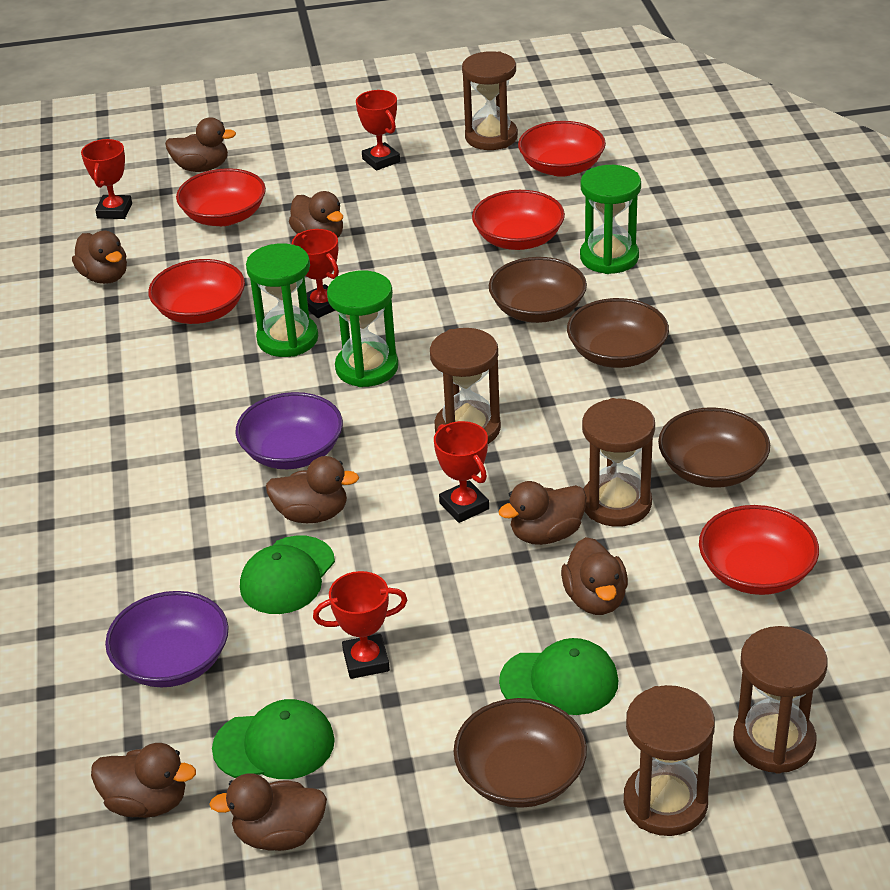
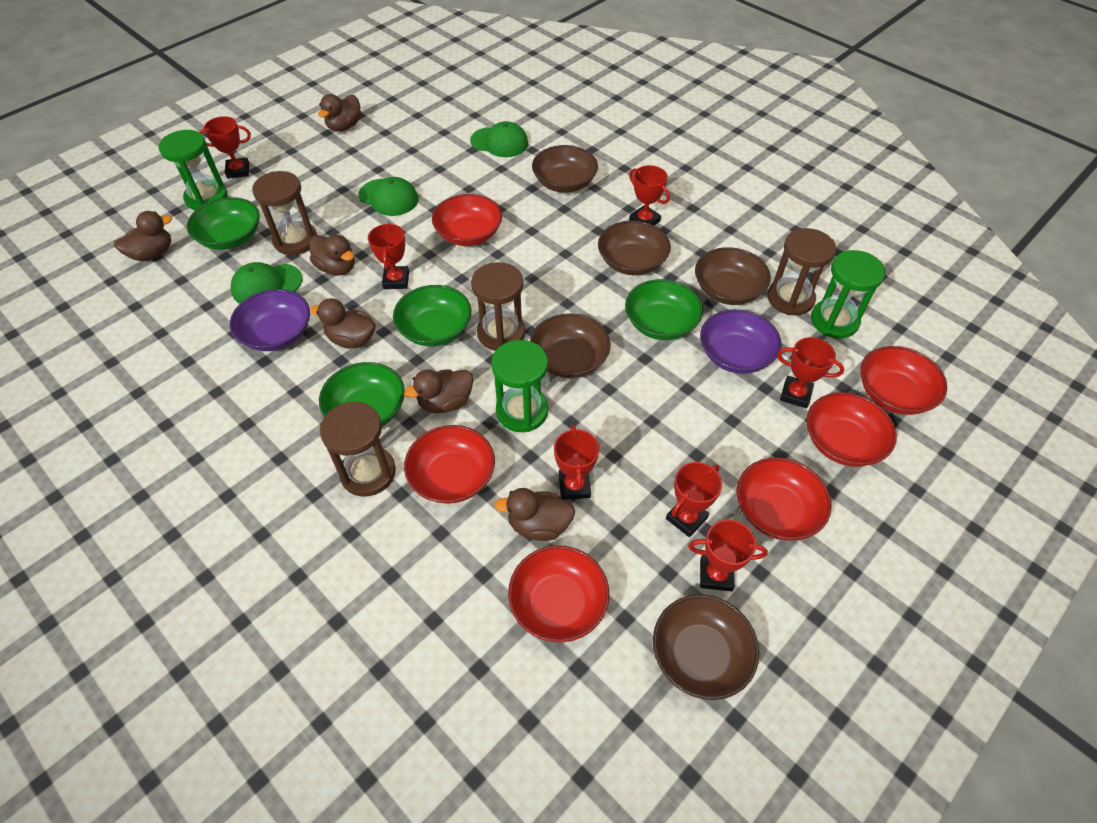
brown bowl: [453,698,587,808] [489,257,587,323] [567,298,669,368] [658,407,770,488] = 4 -> [530,313,611,378] [532,145,598,193] [598,220,671,275] [653,594,759,700] [695,247,771,305] = 5
brown duck: [72,230,127,284] [91,743,196,818] [165,117,236,172] [209,773,327,851] [266,456,359,523] [289,191,343,237] [498,481,587,545] [561,537,628,615] = 8 -> [114,211,172,261] [309,235,355,276] [310,298,376,349] [318,94,361,131] [404,369,473,413] [494,488,575,541] = 6
brown hourglass: [430,328,501,444] [462,51,518,150] [582,398,655,527] [624,685,715,836] [733,626,827,774] = 5 -> [252,171,317,255] [320,402,396,497] [471,262,525,351] [767,228,836,315] = 4
green bowl: none = 0 -> [187,197,260,250] [319,362,405,427] [393,285,471,346] [625,279,703,340] = 4
red bowl: [148,259,245,324] [176,168,266,226] [472,190,565,250] [518,121,606,177] [699,505,819,595] = 5 -> [404,425,495,504] [432,194,502,246] [508,545,609,643] [737,457,832,540] [806,392,897,467] [860,346,947,415] = 6
red trophy: [81,139,132,219] [292,229,339,318] [313,571,407,679] [356,90,400,171] [434,421,489,523] = 5 -> [199,116,251,179] [368,223,409,289] [554,425,599,500] [629,165,670,225] [666,462,722,537] [688,520,768,591] [777,337,844,408] = 7

